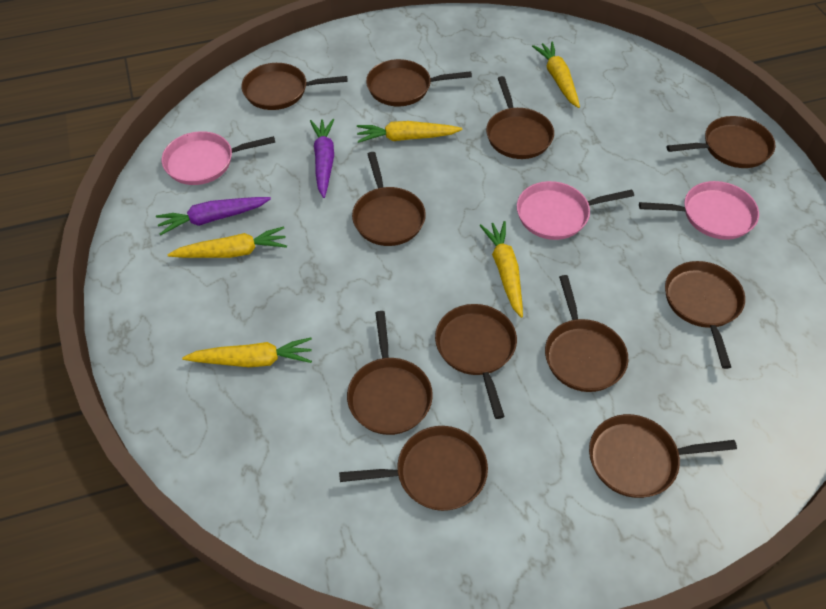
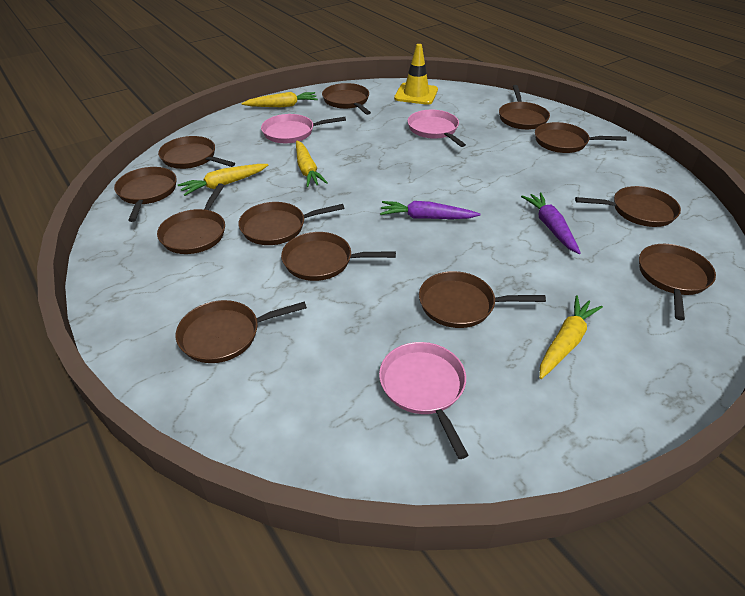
brown pan: [241,63,348,110] [339,426,488,511] [347,311,433,435] [352,152,426,246] [366,59,472,106] [435,304,517,419] [486,76,554,159] [545,275,628,392] [589,414,737,498] [665,261,745,369] [666,116,775,168] = 11 -> [114,167,177,222] [157,183,225,254] [158,136,235,169] [176,300,307,363] [239,202,344,245] [281,232,396,281] [322,83,371,115] [419,271,546,328] [499,85,550,130] [535,122,627,153] [575,186,681,227] [639,244,716,320] = 12
yellow carrot: [167,227,287,258] [182,338,312,367] [357,121,462,143] [480,221,523,318] [532,42,580,108] = 5 -> [178,164,268,196] [241,92,318,107] [296,140,328,187] [539,295,603,379] = 4
yellow traffic cone: none = 0 -> [394,44,438,105] = 1

